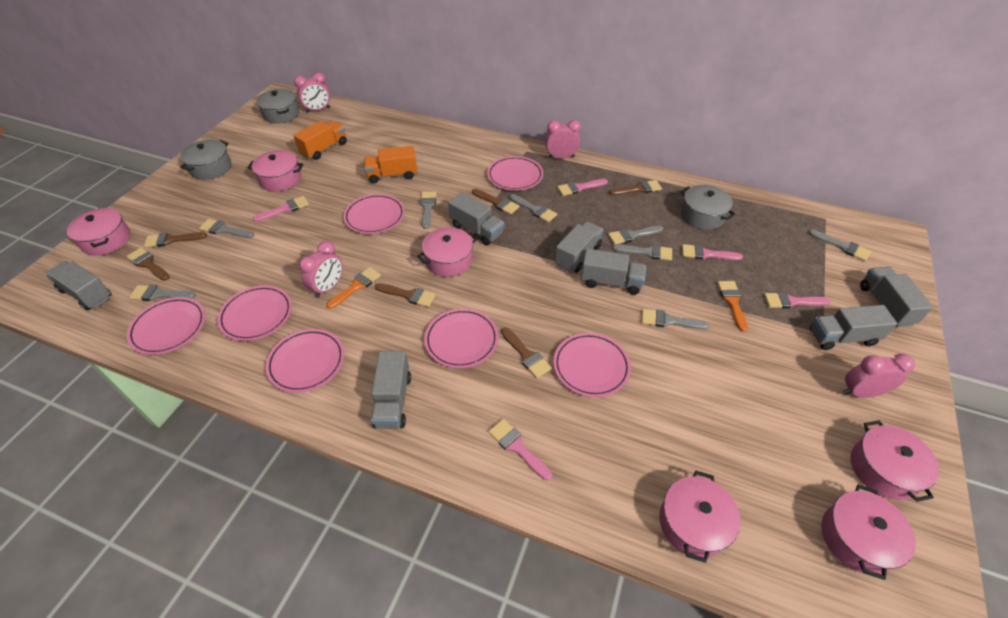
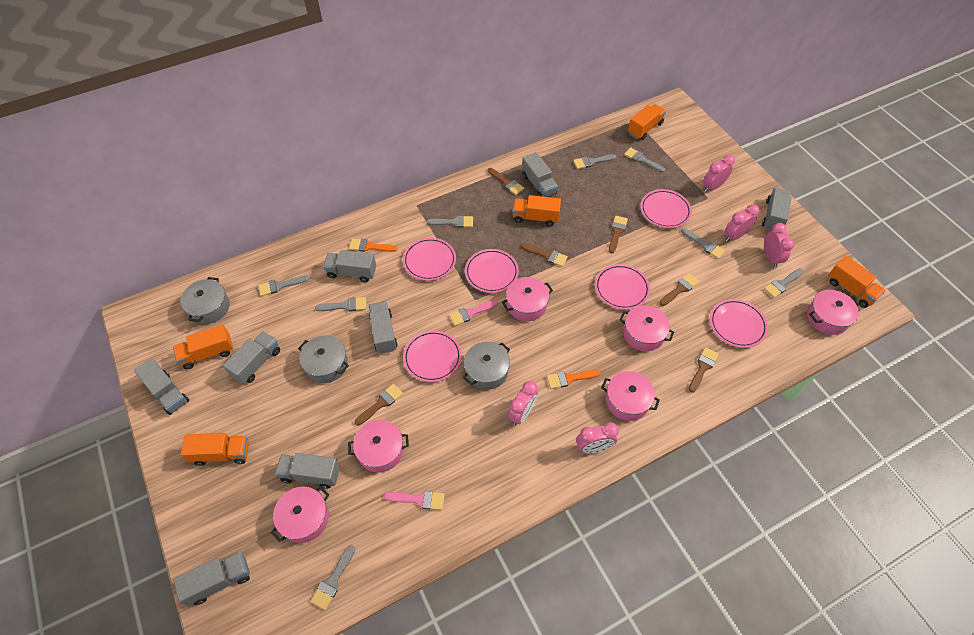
grey truck: [46,261,111,311] [371,351,411,429] [448,192,504,245] [555,221,604,273] [581,248,646,295] [810,305,897,350] [860,267,933,327] = 7 -> [134,358,189,415] [173,552,250,606] [223,331,280,384] [275,453,340,489] [323,250,376,282] [369,301,398,354] [522,152,558,197] [762,188,792,231] = 8
orange truck: [293,121,347,160] [364,146,418,183] = 2 -> [173,324,233,370] [181,433,249,466] [513,195,561,227] [628,104,666,140] [828,256,886,308] = 5
pink brush: [253,196,309,222] [488,419,552,481] [557,179,608,196] [682,244,743,260] [764,292,831,309] = 5 -> [384,491,445,510] [449,300,498,326] = 2
pink clock: [294,72,330,113] [299,241,343,298] [545,120,581,158] [843,354,915,398] = 4 -> [508,381,538,425] [576,422,619,453] [703,155,735,192] [725,204,760,242] [764,223,794,268] = 5
pink plate: [127,297,205,355] [217,285,292,341] [265,329,344,393] [343,194,405,234] [424,308,498,368] [487,156,543,191] [554,333,631,397] = 7 -> [403,238,456,281] [403,330,462,382] [465,249,519,293] [595,264,650,310] [640,189,692,228] [710,299,768,348] = 6

